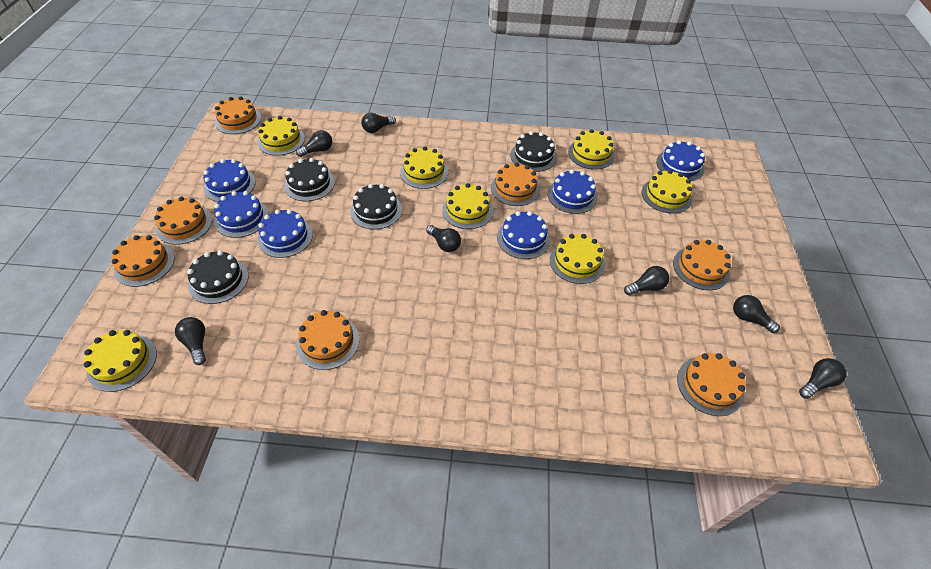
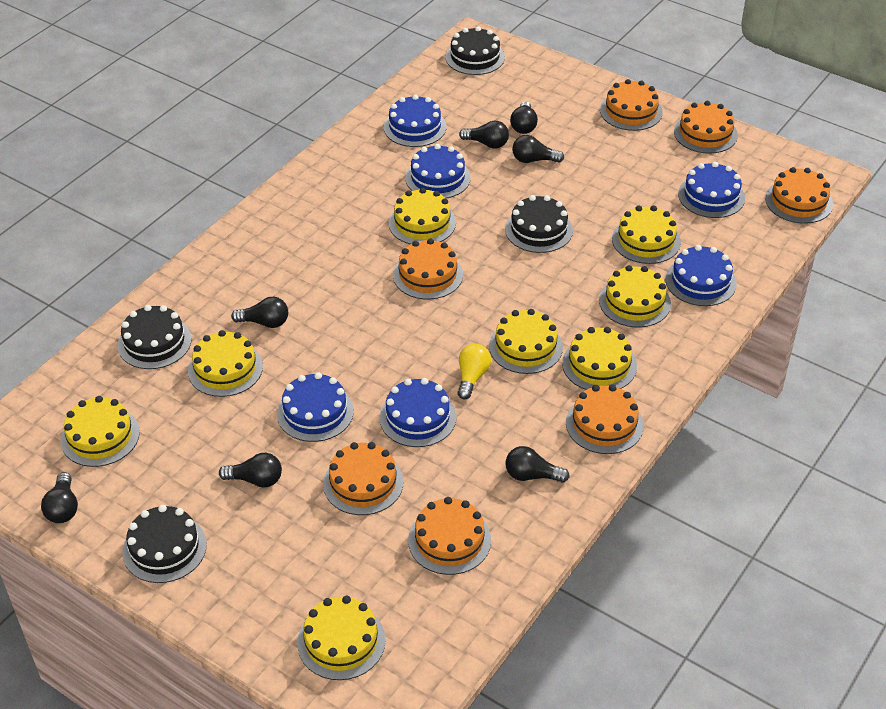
yellow cake: [84,330,157,392] [258,116,305,156] [400,146,448,189] [442,183,493,229] [550,234,605,284] [568,129,615,170] [642,170,692,214] = 7 -> [61,396,140,467] [188,330,263,397] [297,596,386,680] [389,188,456,244] [489,309,563,374] [562,327,637,390] [599,265,671,328] [612,205,681,264] = 8
yellow light bulb: none = 0 -> [458,344,491,399] = 1

